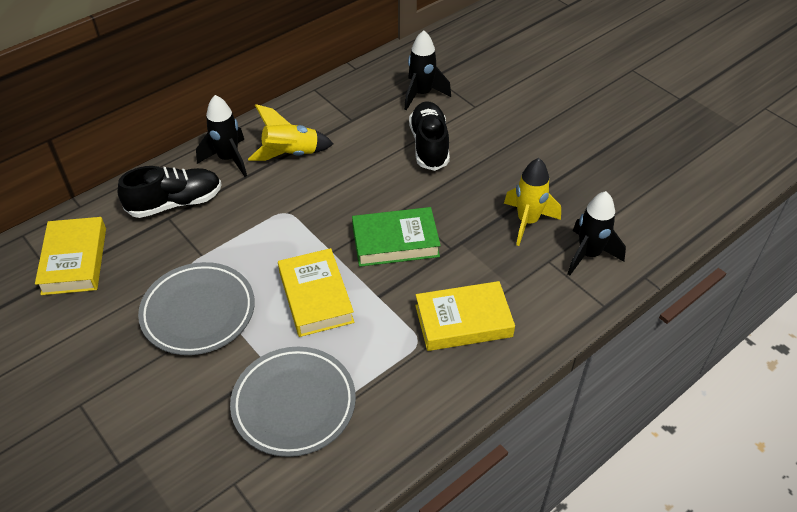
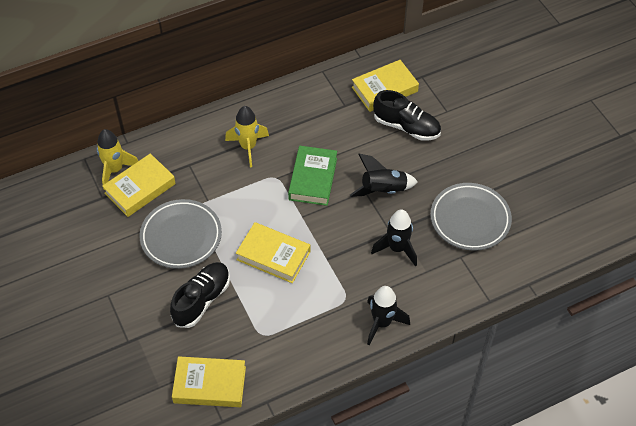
yellow book: [35,217,106,295] [278,248,354,337] [415,281,515,351] = 3 -> [102,153,176,217] [172,356,246,407] [236,222,310,283] [352,60,419,112] = 4

